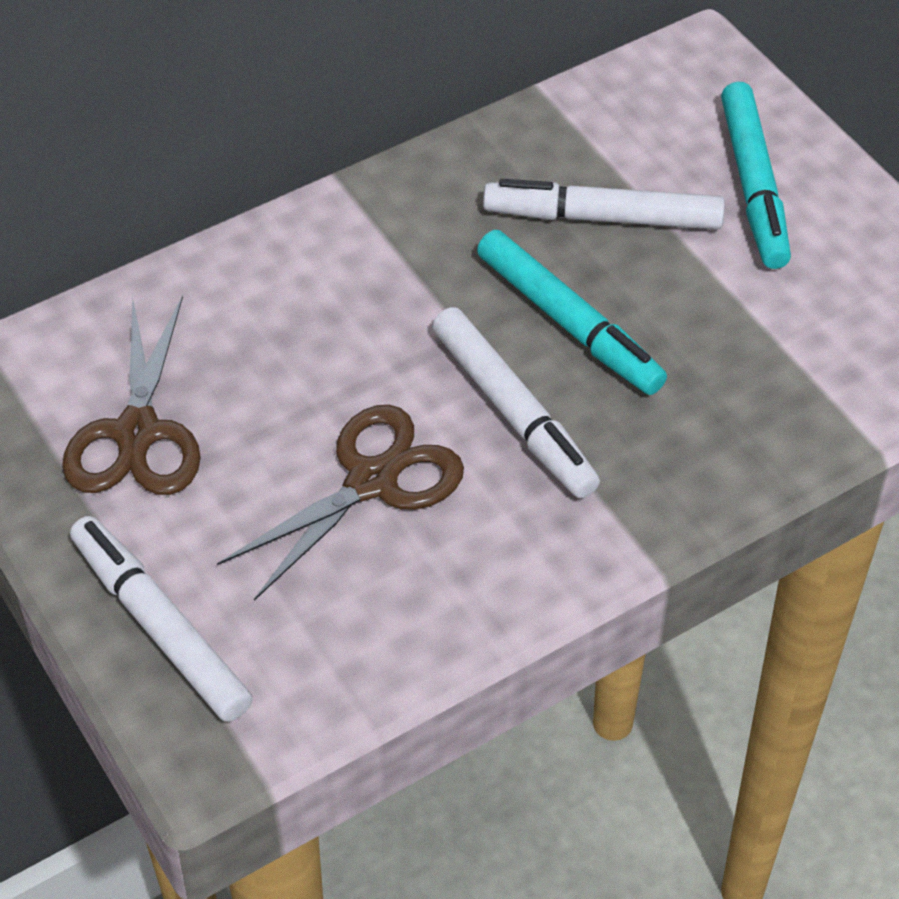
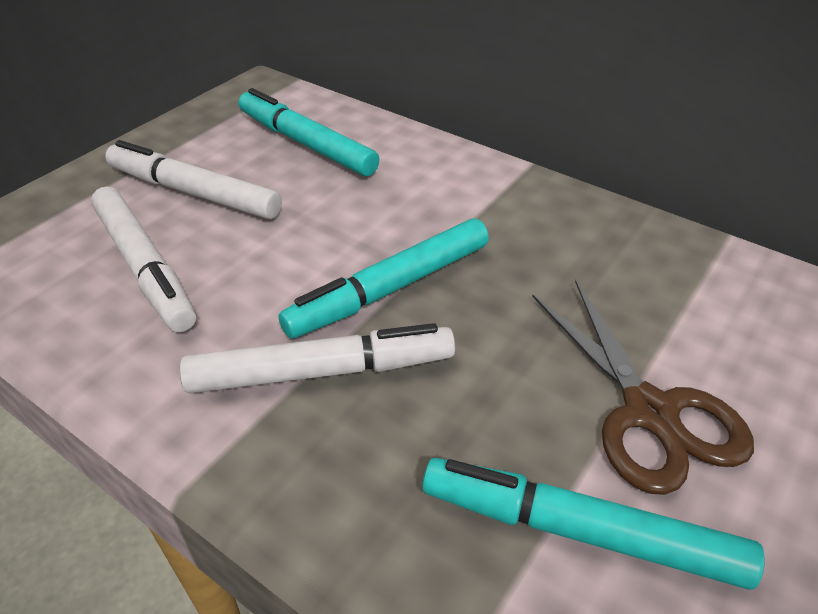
brown scissors: [62,295,201,495] [217,405,464,601] = 2 -> [532,280,754,495] = 1
turquoise marker: [477,230,667,395] [721,82,791,269] = 2 -> [239,88,380,176] [278,219,489,339] [422,458,765,590] = 3

